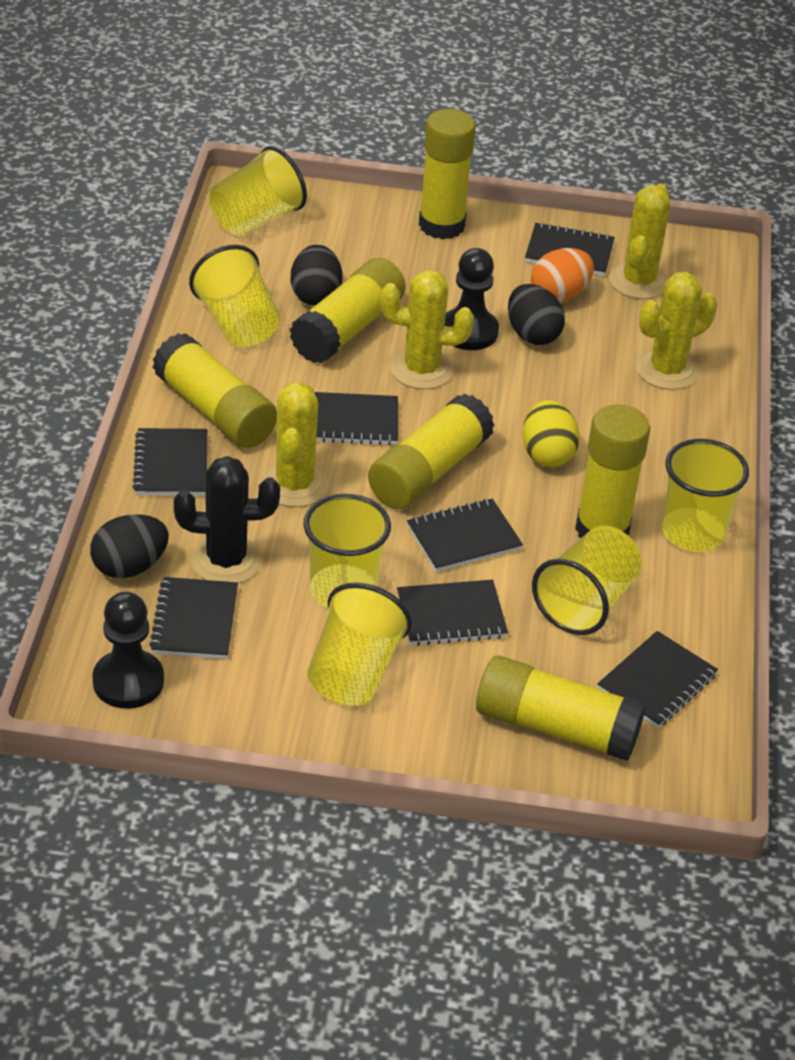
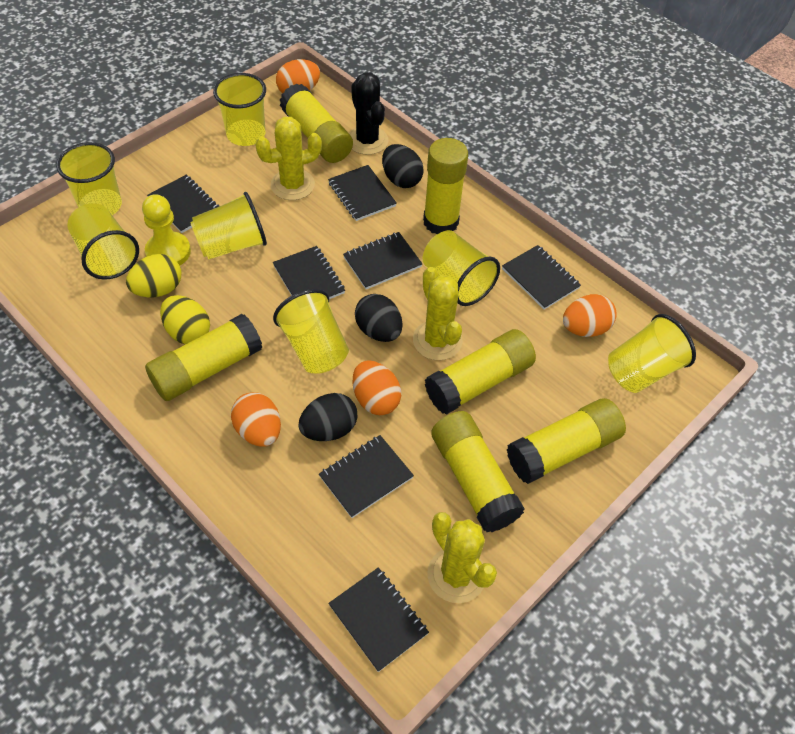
black pawn: [92,592,164,709] [444,248,499,350] = 2 -> none = 0
orange egg: [531,248,594,302] = 1 -> [231,392,281,447] [276,59,320,93] [353,360,401,415] [563,294,617,337] = 4
yellow cactus: [261,382,329,507] [380,270,474,389] [609,184,670,299] [636,272,717,390] = 4 -> [255,117,322,200] [413,267,462,360] [427,512,497,603] = 3
yellow cup: [189,245,280,347] [210,146,307,236] [303,494,391,608] [307,582,412,706] [532,525,642,635] [662,439,749,552] = 6 -> [56,142,122,215] [67,203,139,280] [190,192,267,260] [213,73,266,146] [273,289,349,374] [423,230,500,306] [608,314,696,393] = 7
yellow egg: [522,400,580,467] = 1 -> [126,254,181,297] [160,295,210,344] = 2
yellow pawn: none = 0 -> [142,194,191,266] = 1

